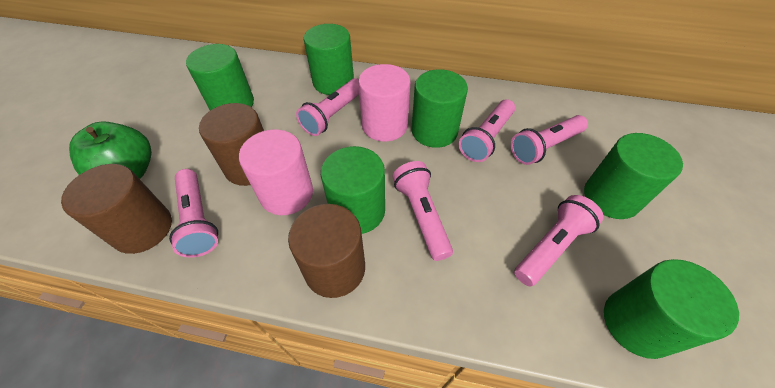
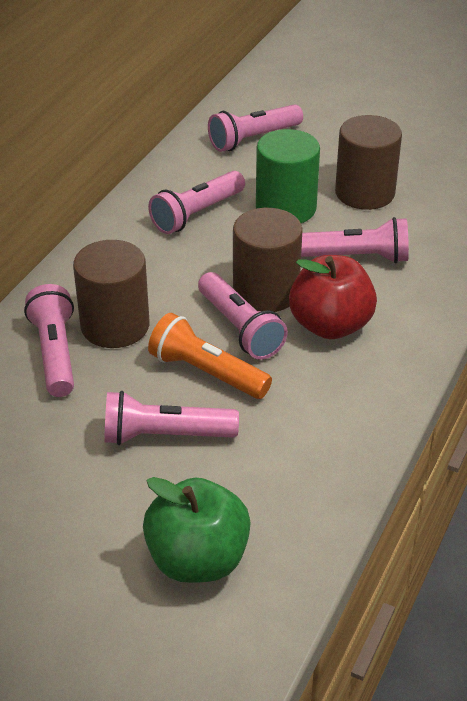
green cylinder: [186,44,254,110] [304,24,354,95] [321,146,385,234] [412,69,468,148] [584,133,683,219] [604,259,739,359] = 6 -> [256,129,320,223] = 1
orange flashlight: none = 0 -> [148,313,272,399] = 1
pink cylinder: [239,129,313,215] [358,64,410,142] = 2 -> none = 0
red apple: none = 0 -> [289,255,377,339] = 1

